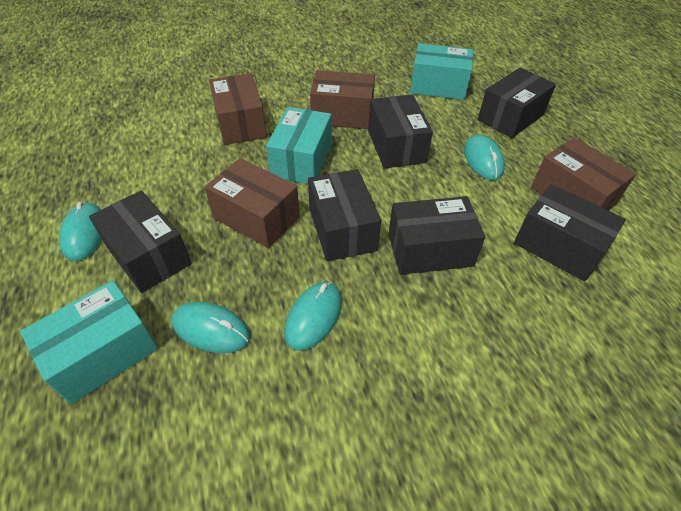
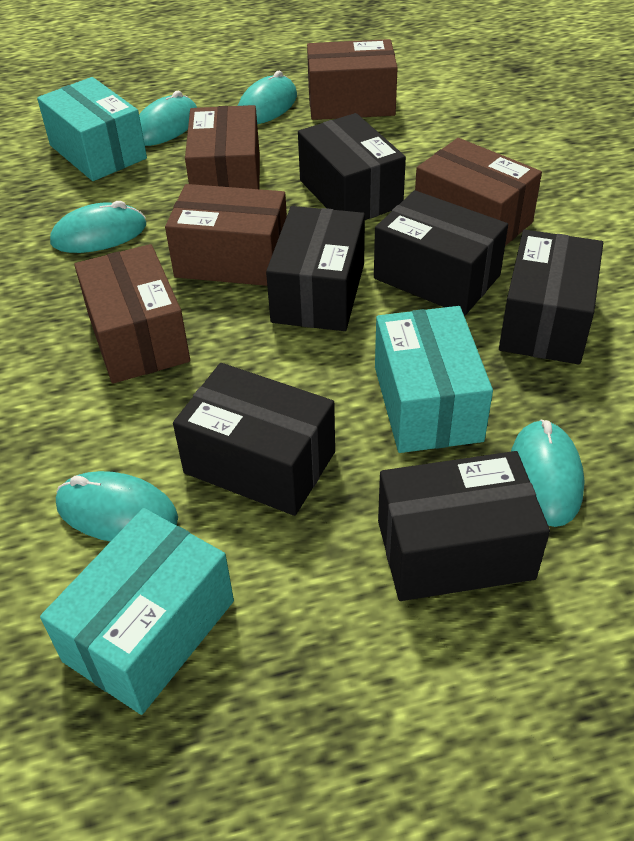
brown box: [205,158,300,248] [209,73,267,145] [310,70,375,129] [531,138,636,211] = 4 -> [74,244,190,384] [165,184,287,286] [185,105,260,189] [307,39,398,120] [415,138,542,246] = 5
turquoise mouse: [59,202,102,261] [172,302,250,353] [284,282,342,351] [464,135,505,180] = 4 -> [50,201,146,253] [56,471,178,542] [139,91,197,146] [238,71,297,124] [511,420,585,527] = 5

